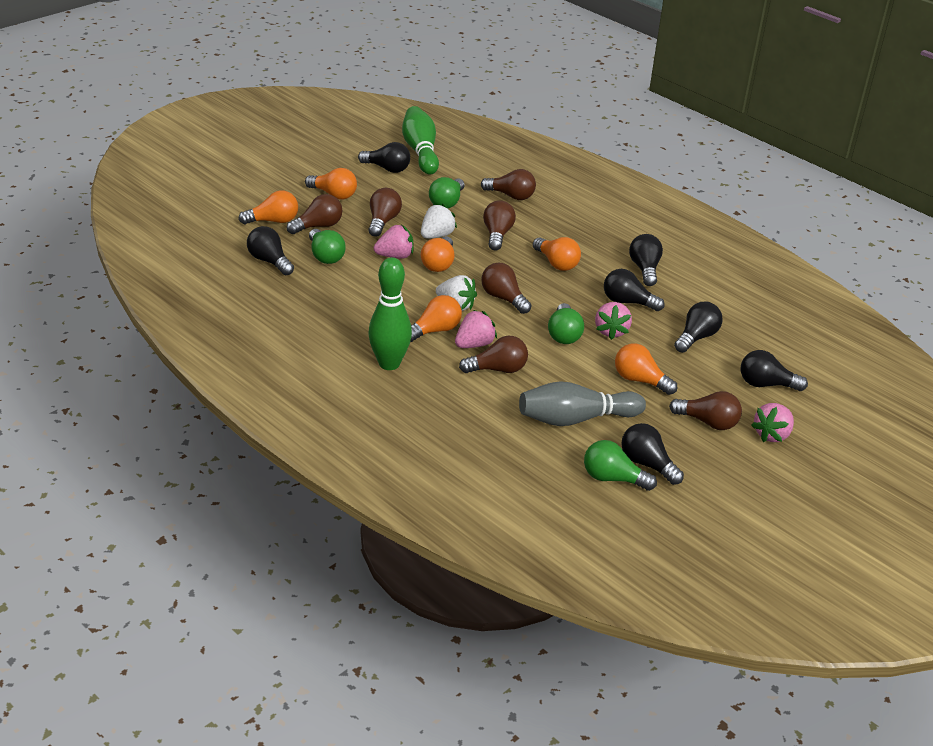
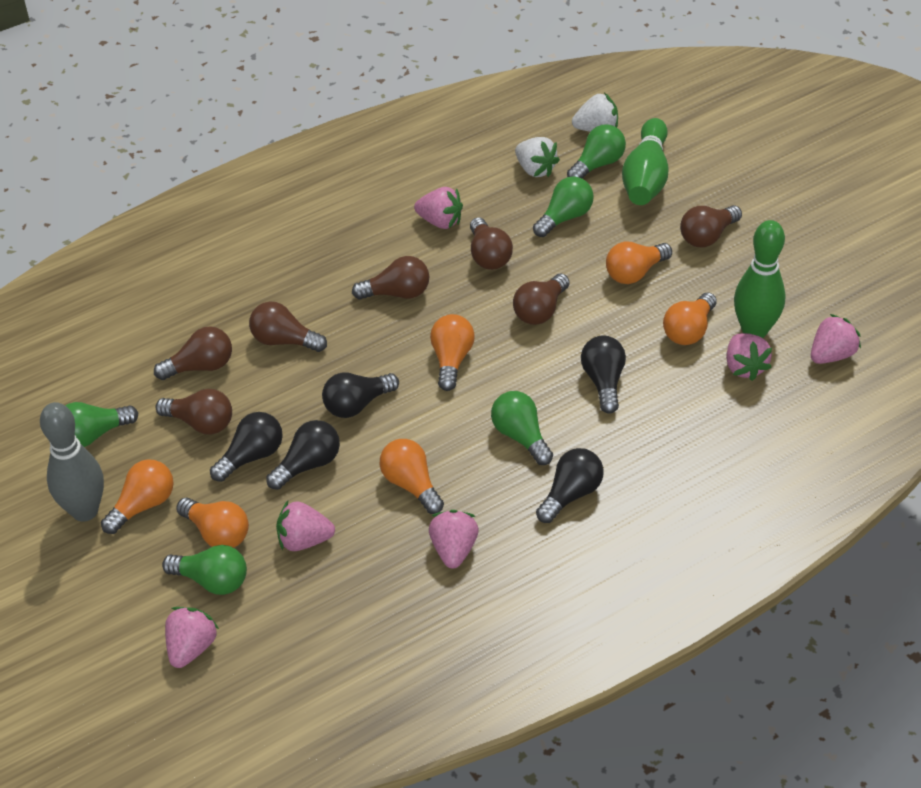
black light bulb: [247,226,294,275] [358,142,410,173] [604,269,664,311] [621,423,684,485] [629,234,663,286] [674,302,723,353] [741,350,808,391] = 7 -> [210,412,283,482] [266,420,340,490] [322,372,399,418] [536,448,604,523] [581,335,626,414] = 5
green light bulb: [309,229,346,264] [429,177,464,208] [548,303,584,344] [584,440,657,491] = 4 -> [65,402,138,447] [162,545,247,595] [491,391,553,465] [533,176,594,237] [567,124,626,179] = 5
pink strawberry: [374,225,414,259] [455,310,497,348] [595,302,632,340] [751,403,794,442] = 4 -> [165,607,219,668] [276,501,335,551] [414,187,463,229] [429,510,479,569] [726,333,772,381] [811,314,861,364] = 6

